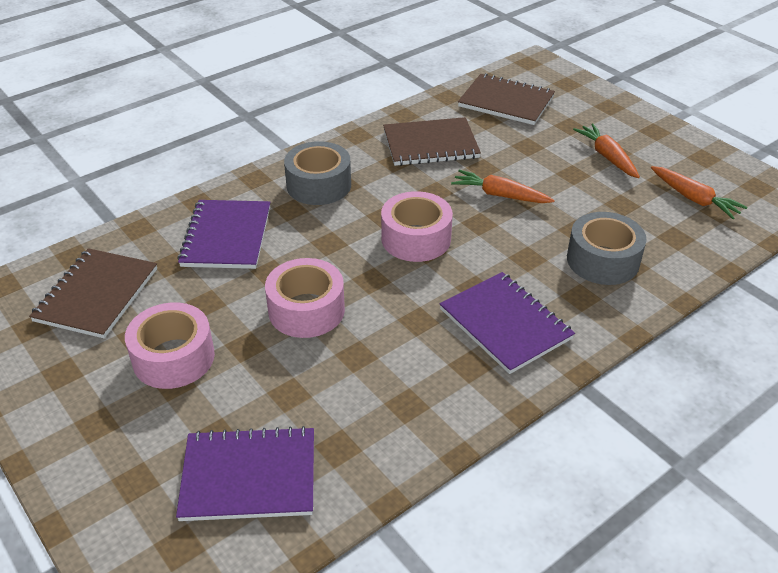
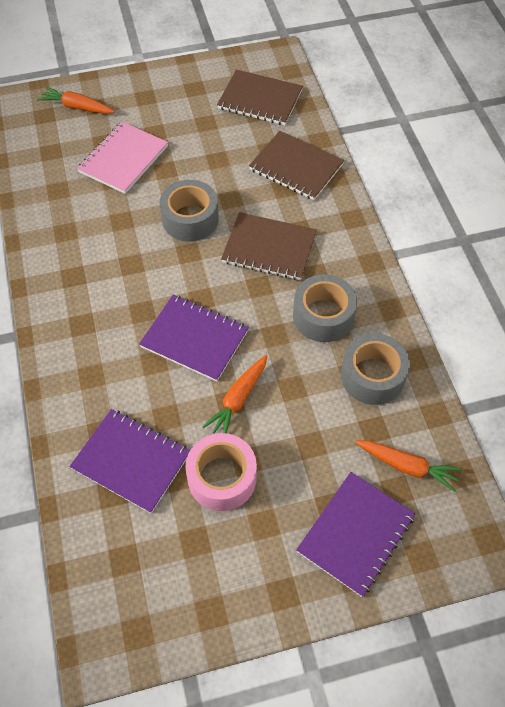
grey tape: [284,141,351,205] [567,212,646,285] = 2 -> [160,180,219,242] [293,274,357,342] [341,333,410,405] = 3
pink notebook: none = 0 -> [77,121,168,194] = 1
pink tape: [125,303,215,389] [265,258,345,338] [381,191,453,262] = 3 -> [185,433,257,511] = 1

